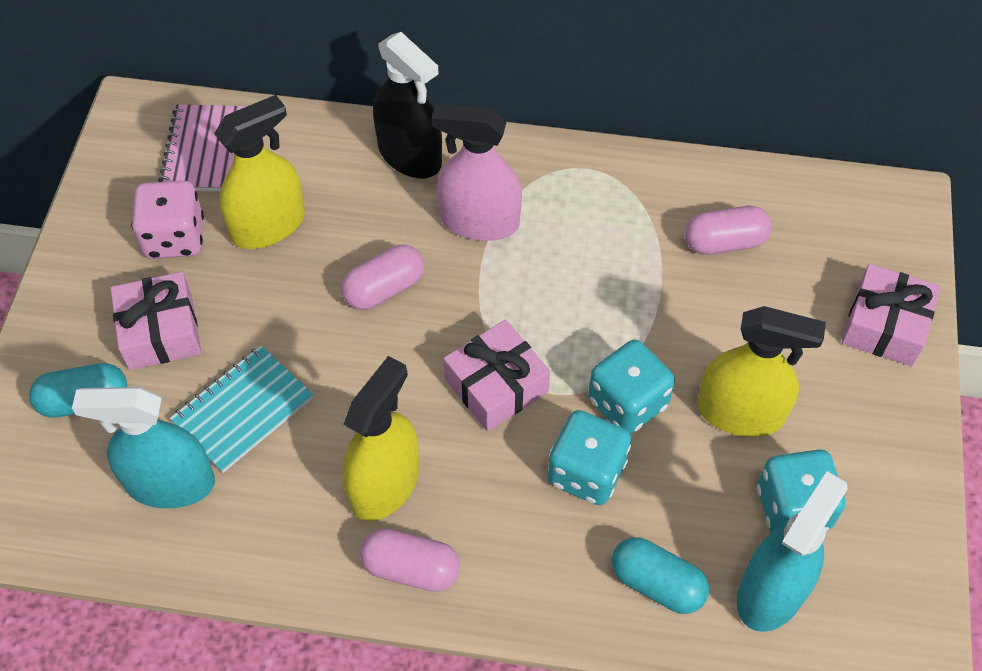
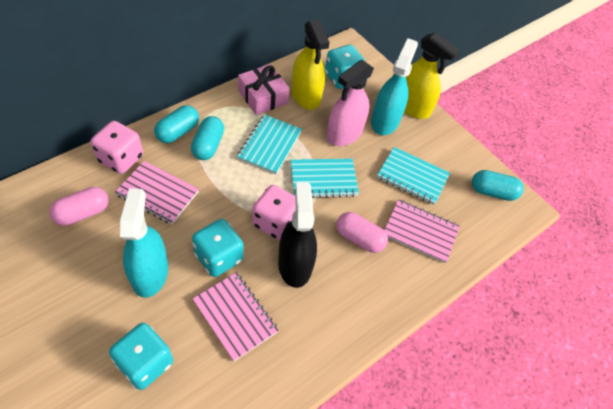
pink capsule: [341,245,424,310] [360,528,460,592] [684,206,772,255] = 3 -> [49,187,109,226] [336,212,388,253] = 2
pink dice: [131,181,204,259] = 1 -> [91,121,143,174] [252,185,296,240] = 2
pink gift: [110,272,201,370] [444,320,550,431] [842,264,940,366] = 3 -> [238,64,290,115] = 1
pink notebook: [158,105,246,191] = 1 -> [115,161,199,224] [193,272,279,361] [384,199,460,263] = 3
turquoise capsule: [29,363,127,418] [612,537,709,614] = 2 -> [154,105,199,143] [191,116,224,160] [472,170,524,201] = 3
turquoise notebook: [170,345,313,473] = 1 -> [237,114,302,174] [291,158,359,198] [377,147,450,205] = 3
yellow spray bottle: [214,95,305,249] [342,356,419,521] [697,306,826,437] = 3 -> [291,20,330,110] [404,32,460,119] = 2

